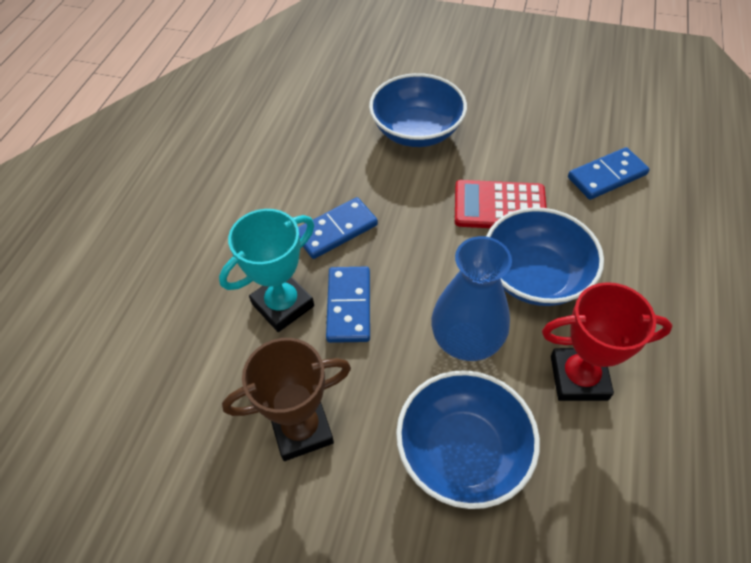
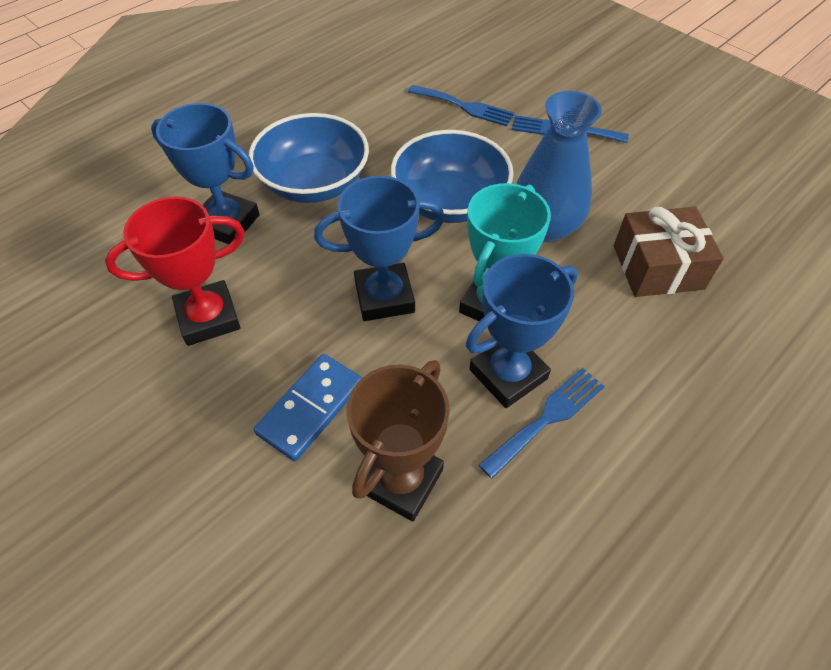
blue bowl: [369,73,467,147] [396,370,540,509] [486,207,604,306] = 3 -> [249,113,369,203] [391,130,514,223] = 2
blue domino: [298,197,378,259] [326,267,370,343] [568,147,650,200] = 3 -> [254,354,362,461] = 1
blue fork: none = 0 -> [408,85,515,126] [479,368,605,479] [512,115,629,143] = 3
blue trophy: none = 0 -> [151,103,260,244] [314,176,445,321] [466,254,578,408] = 3
brown gift: none = 0 -> [614,207,724,297] = 1
red calculator: [455,180,547,228] = 1 -> none = 0

